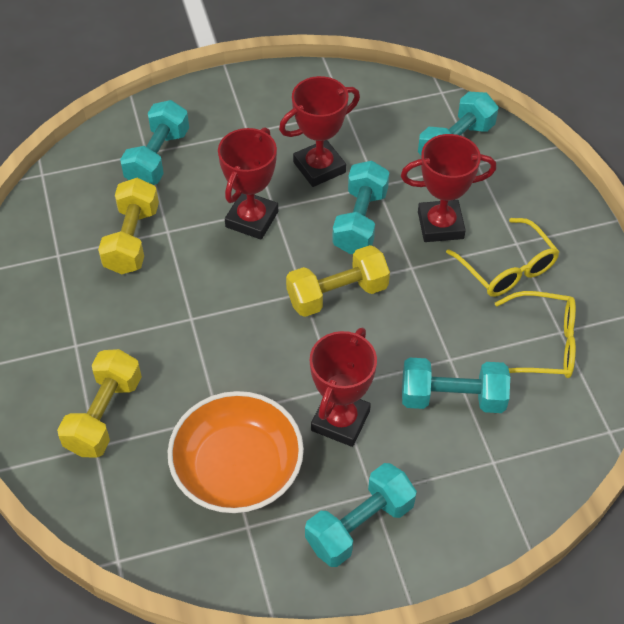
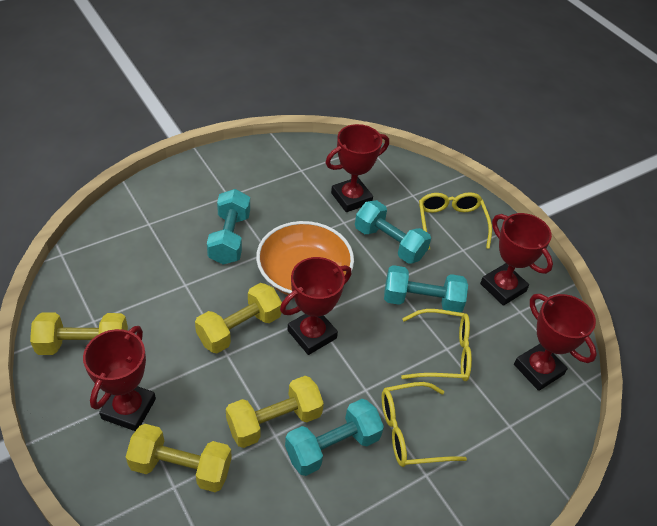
red trophy: [218,127,278,240] [279,76,360,187] [310,327,377,447] [401,134,496,242] = 4 -> [83,326,156,431] [280,257,351,355] [326,124,389,212] [480,213,553,306] [514,294,597,391] = 5
turquoise dumbbell: [120,100,189,185] [305,463,417,567] [332,161,389,254] [402,357,510,413] [418,92,498,155] = 5 -> [207,189,250,265] [285,399,384,476] [355,200,431,264] [384,265,468,313] = 4
yellow dumbbell: [57,349,142,458] [98,178,159,274] [286,245,390,317] = 3 -> [30,313,128,355] [126,424,232,492] [195,283,282,353] [226,376,324,448] = 4
yellow glasses: [446,218,559,297] [495,291,576,378] = 2 -> [382,382,467,467] [401,309,472,381] [419,192,492,250] = 3

